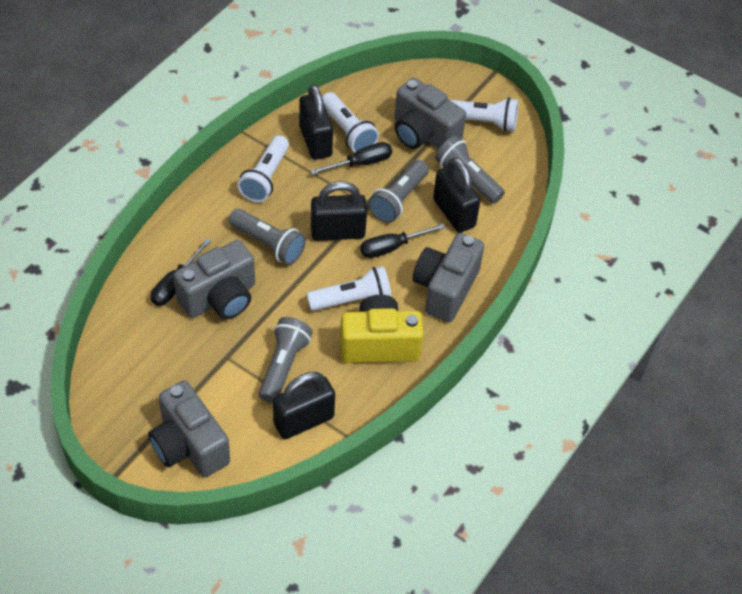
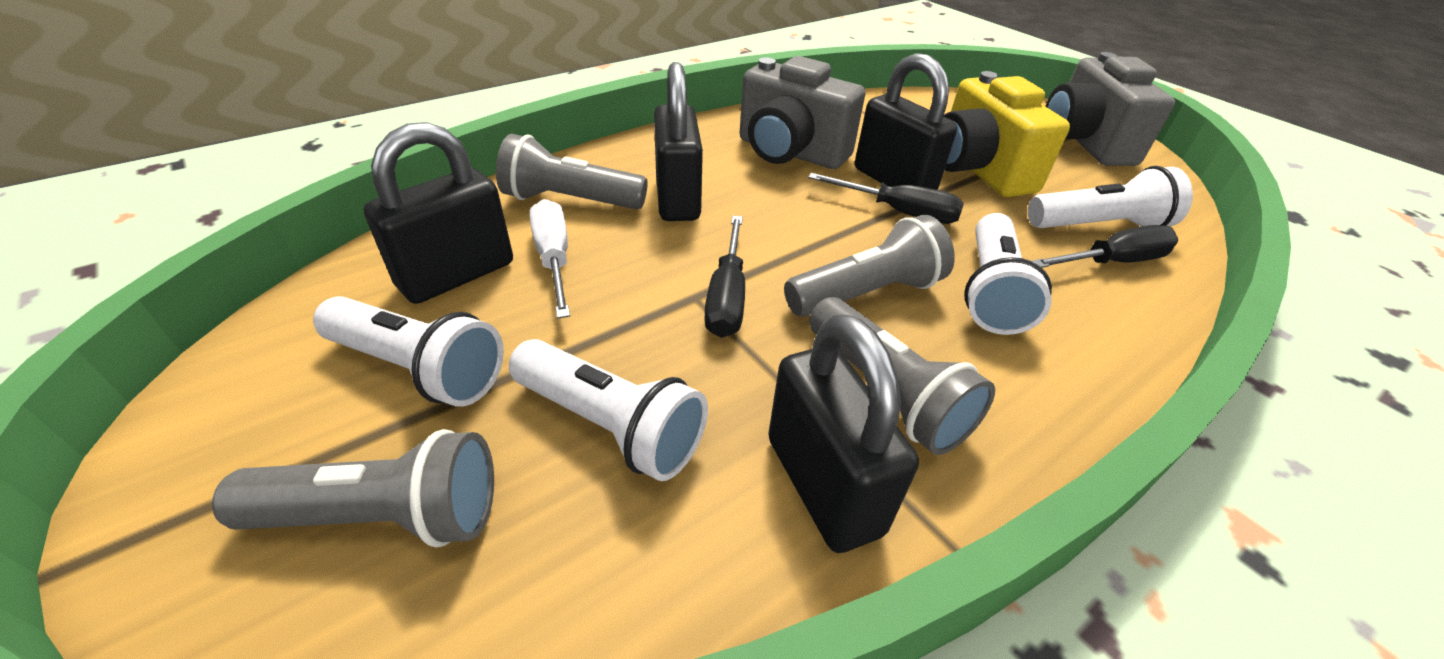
grey camera: [148,381,230,477] [173,240,255,319] [395,78,466,149] [413,233,484,322] = 4 -> [740,56,865,169] [1045,52,1175,166] = 2
white screwdriver: none = 0 -> [530,199,570,319] = 1

